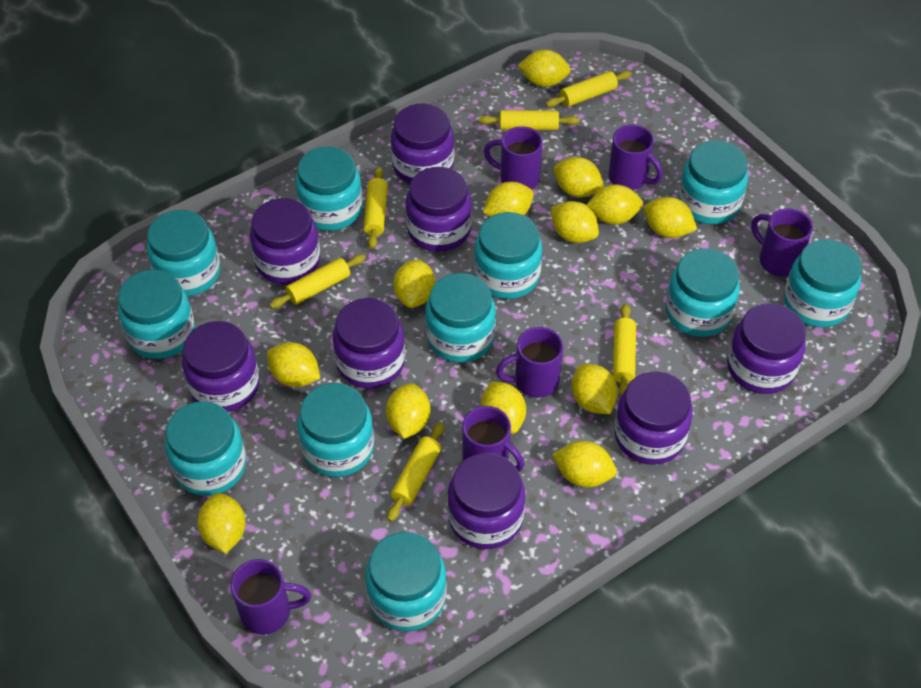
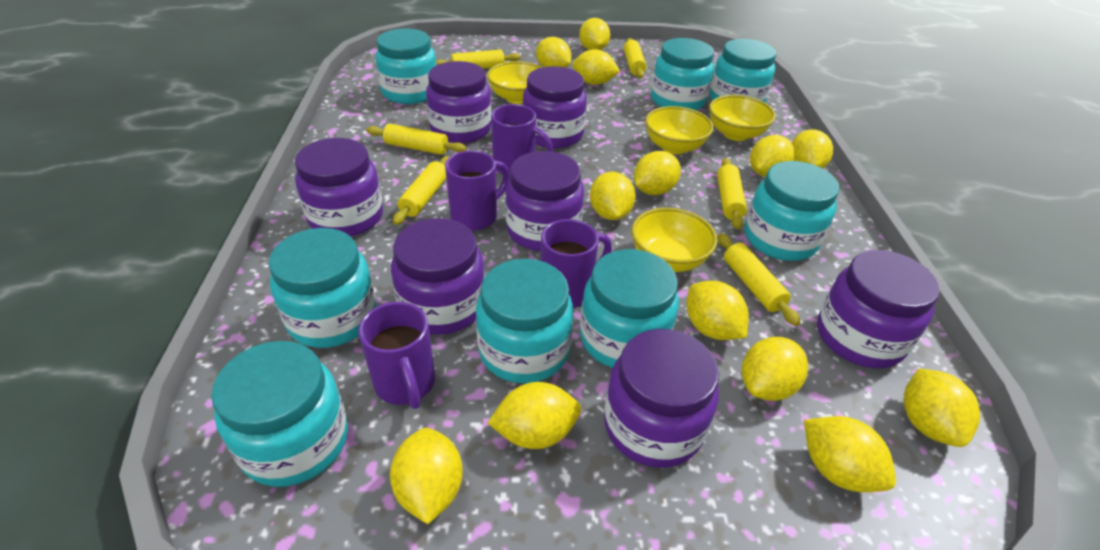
purple jar: [182,321,259,412] [250,198,320,284] [333,298,405,388] [391,103,455,184] [406,167,472,252] [447,453,525,549] [614,371,693,465] [727,303,806,394] = 8 -> [295,138,383,237] [391,218,485,335] [426,61,492,143] [505,151,584,251] [523,66,587,149] [604,329,719,468] [817,250,940,368] = 7
purple mug: [230,559,311,635] [462,406,525,472] [484,126,543,189] [496,327,564,398] [608,124,663,190] [751,208,813,276] = 6 -> [358,302,435,409] [445,151,510,231] [491,104,553,174] [541,219,612,308] = 4
turquoise jar: [118,270,195,359] [147,210,221,296] [165,401,246,496] [295,146,363,231] [297,383,374,477] [365,532,447,631] [425,273,496,363] [474,212,542,299] [665,248,740,337] [678,140,748,224] [784,239,862,327] = 11 -> [211,341,348,487] [268,228,376,348] [376,29,437,104] [476,259,573,383] [580,249,679,368] [651,38,714,110] [710,39,776,103] [745,161,840,261] = 8
yellow bowl: none = 0 -> [487,61,542,104] [631,208,717,272] [645,106,713,154] [709,95,776,141] = 4

